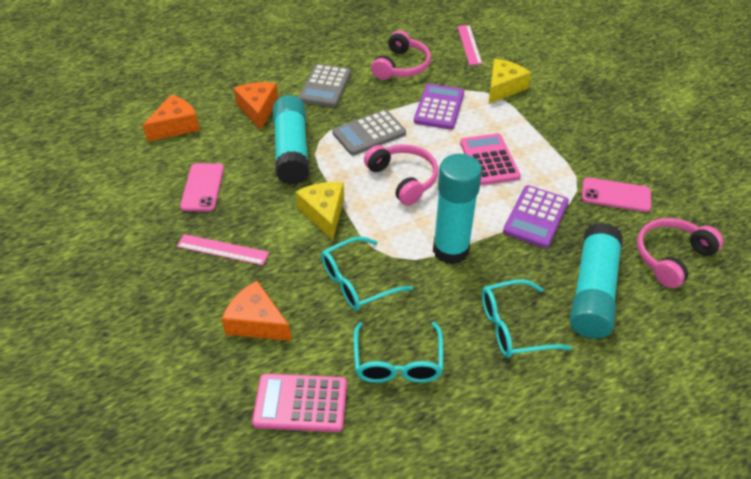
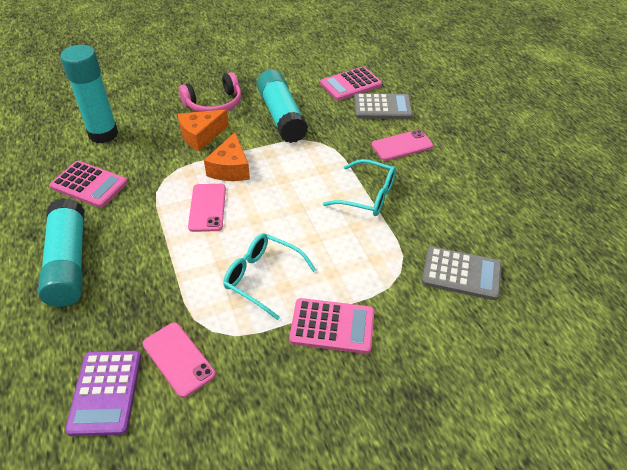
orange cheese: [143,95,200,141] [221,281,292,341] [234,82,278,130] = 3 -> [178,109,229,151] [204,132,250,181] = 2
pink calculator: [252,373,347,432] [460,133,521,185] = 2 -> [50,161,128,208] [289,298,374,354] [320,67,382,101] = 3
pink headphones: [364,144,438,205] [371,30,431,80] [637,218,723,288] = 3 -> [179,72,241,112] = 1
pink phone: [180,163,224,211] [582,177,651,212] = 2 -> [143,322,216,398] [188,184,226,232] [371,130,433,161] = 3
pink ruler: [177,234,269,265] [457,25,483,65] = 2 -> none = 0
purple calculator: [414,84,464,130] [503,185,569,248] = 2 -> [65,351,141,436] = 1
turquoise glasses: [321,237,413,311] [353,322,443,383] [482,279,572,358] = 3 -> [224,233,316,320] [323,159,396,216] = 2
yellow cheese: [295,182,344,240] [489,59,531,104] = 2 -> none = 0

